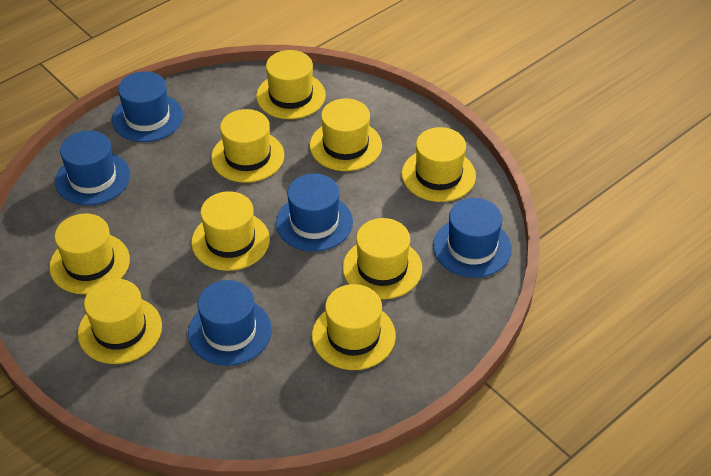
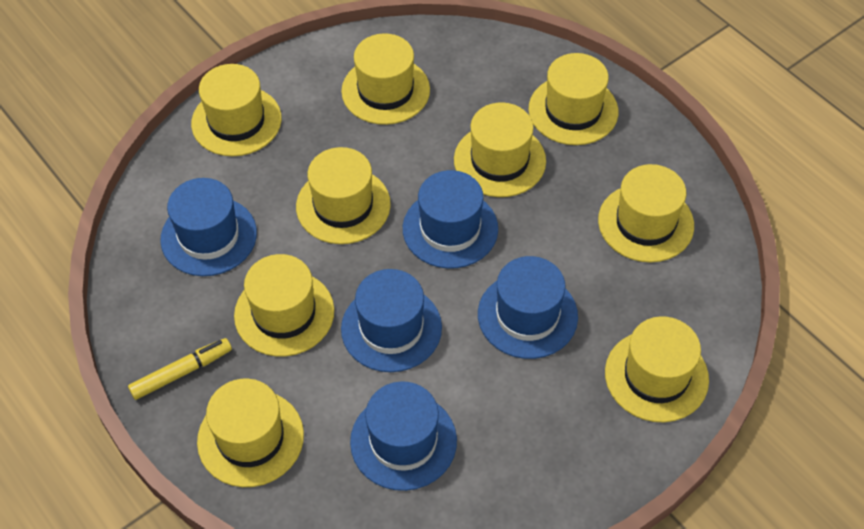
yellow marker: none = 0 -> [128,338,232,400] = 1

